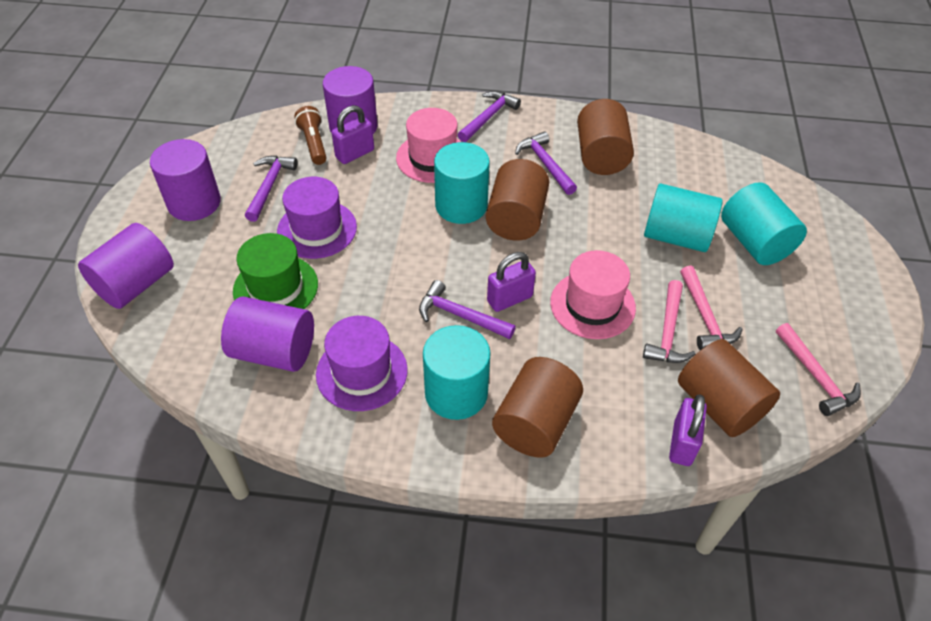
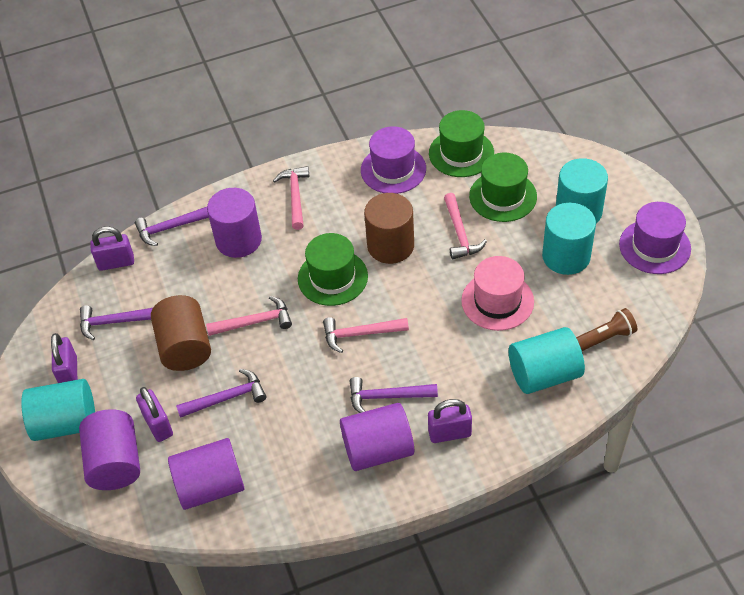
brown cylinder: [486,159,549,241] [492,357,583,458] [577,99,634,175] [678,339,780,437] = 4 -> [151,295,211,371] [364,193,414,264] = 2
green hat: [233,233,318,309] = 1 -> [298,233,368,306] [429,110,494,177] [469,153,537,222] = 3
pink hammer: [643,280,696,363] [680,266,743,350] [776,323,861,416] = 3 -> [206,296,292,336] [273,166,310,230] [323,317,409,353] [444,193,487,259] = 4
pink hat: [396,108,461,183] [550,250,636,339] = 2 -> [461,256,534,331] = 1
purple padlock: [332,105,374,164] [487,252,536,312] [669,394,707,466] = 3 -> [51,333,77,383] [90,226,134,271] [136,387,173,442] [428,399,472,443] = 4

